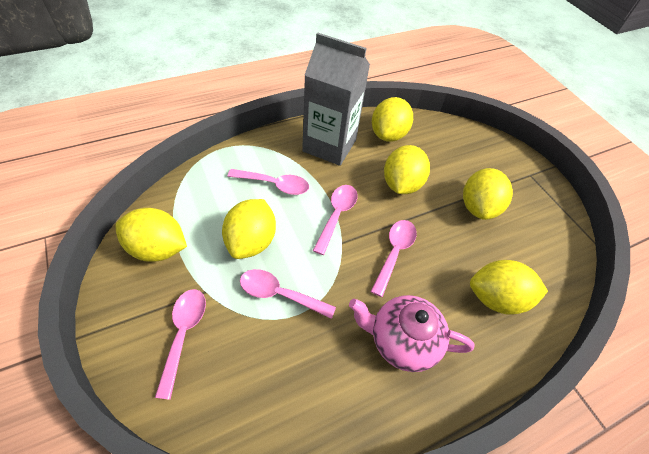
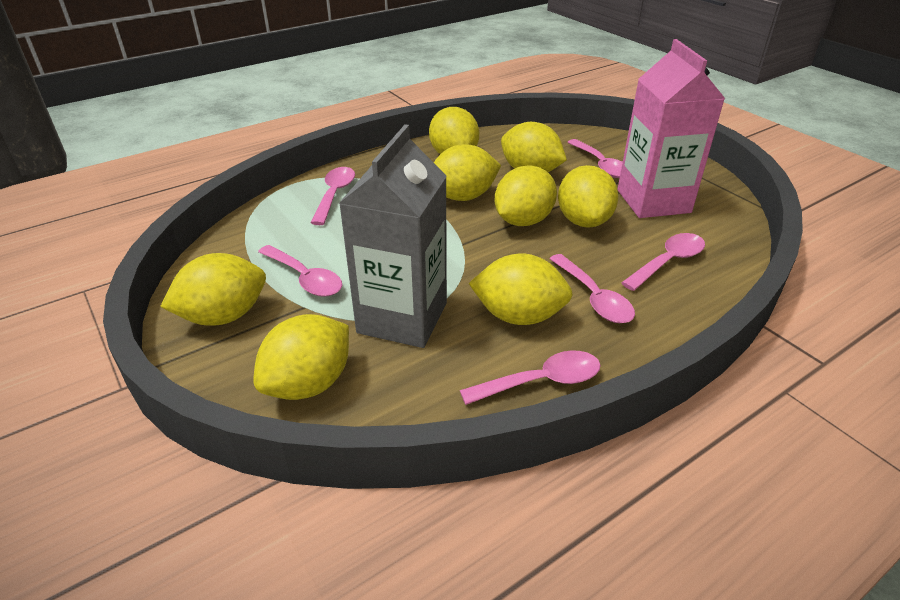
pink carton: none = 0 -> [618,39,725,218] = 1
pink spoon: [155,289,206,400] [228,169,309,195] [240,269,336,319] [313,185,357,255] [370,220,417,297] = 5 -> [258,245,342,297] [311,167,355,225] [460,350,601,405] [549,254,635,323] [567,139,623,178] [621,233,705,291] = 6
pink teapot: [349,295,475,372] = 1 -> none = 0
yellow lemon: [116,208,187,262] [222,199,276,259] [372,97,413,142] [384,145,430,194] [463,168,513,220] [470,260,548,315] = 6 -> [160,253,266,326] [253,314,349,400] [429,107,479,154] [434,144,501,201] [469,253,573,325] [495,165,557,226] [501,122,567,172] [558,165,618,228] = 8

